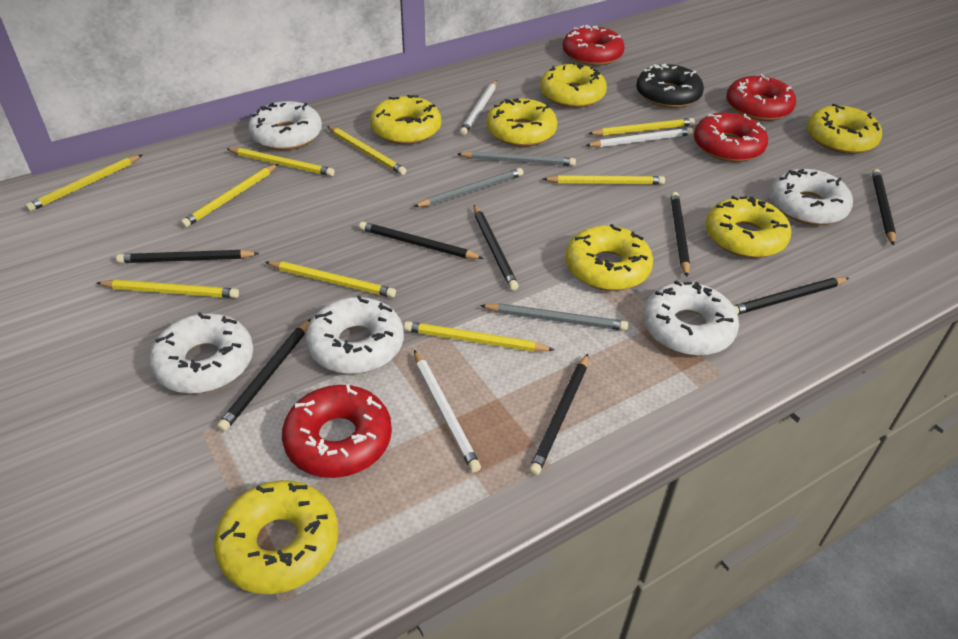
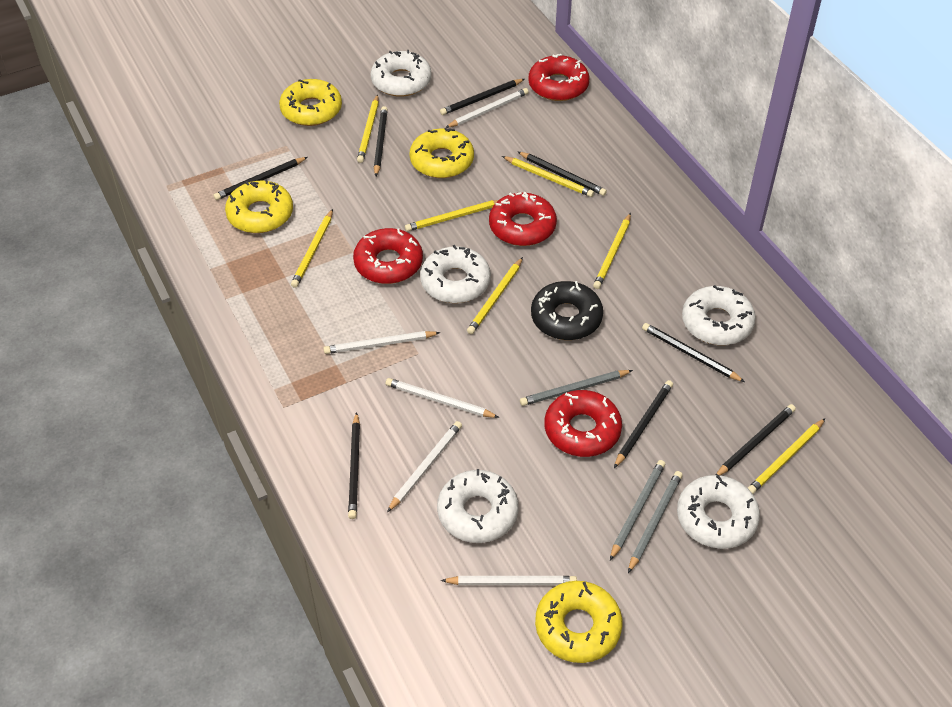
white pencil: [414,350,481,472] [460,80,497,136] [585,127,693,147] = 3 -> [324,331,440,354] [386,378,499,418] [387,421,462,512] [441,576,577,585] [445,88,529,128] = 5
yellow donut: [214,480,339,594] [370,95,441,144] [486,98,557,147] [540,62,607,108] [565,224,653,291] [705,196,791,258] [807,103,882,154] = 7 -> [225,179,293,233] [279,79,342,126] [409,128,474,178] [535,581,622,663] = 4
yellow pencil: [25,155,142,212] [97,280,239,298] [181,164,278,228] [226,148,335,176] [266,261,396,298] [327,126,407,175] [404,321,555,352] [543,175,665,185] [588,118,695,136] = 9 -> [291,209,333,288] [357,94,379,163] [405,200,498,232] [467,257,523,334] [502,156,594,197] [593,213,631,289] [748,419,825,494] = 7

